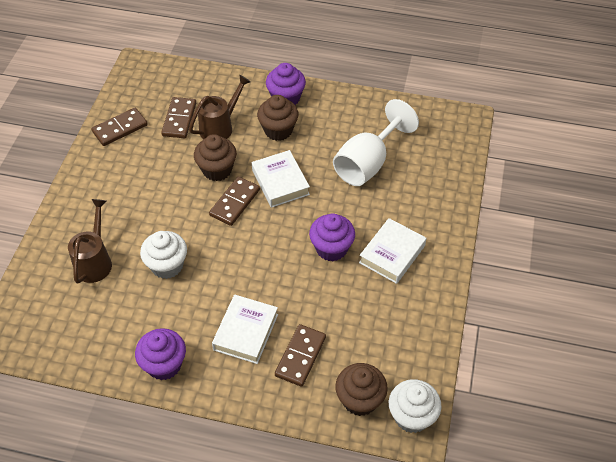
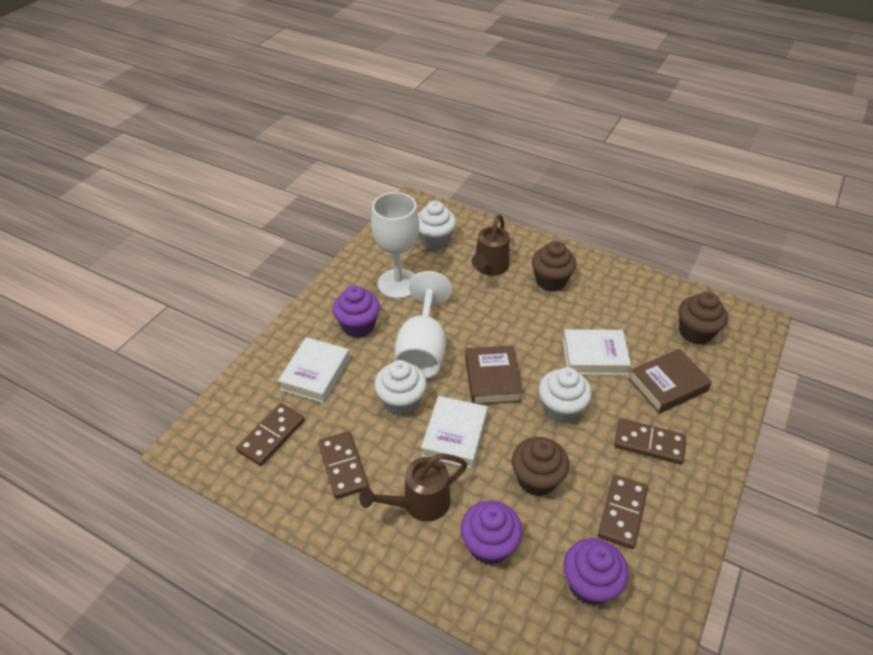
brown book: none = 0 -> [465,345,523,405] [628,349,712,414] = 2
white cupcake: [140,231,187,279] [389,379,442,433] = 2 -> [374,360,427,416] [418,201,456,250] [539,367,592,423] = 3
white goblet: [333,99,419,186] = 1 -> [371,192,419,299] [395,271,452,379] = 2

